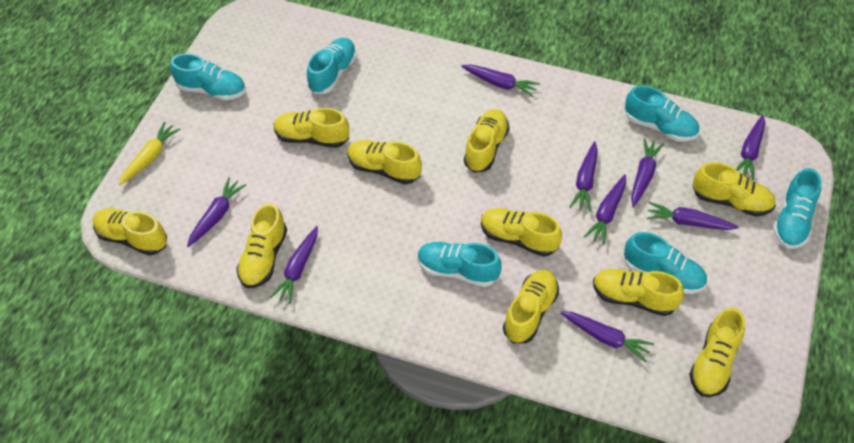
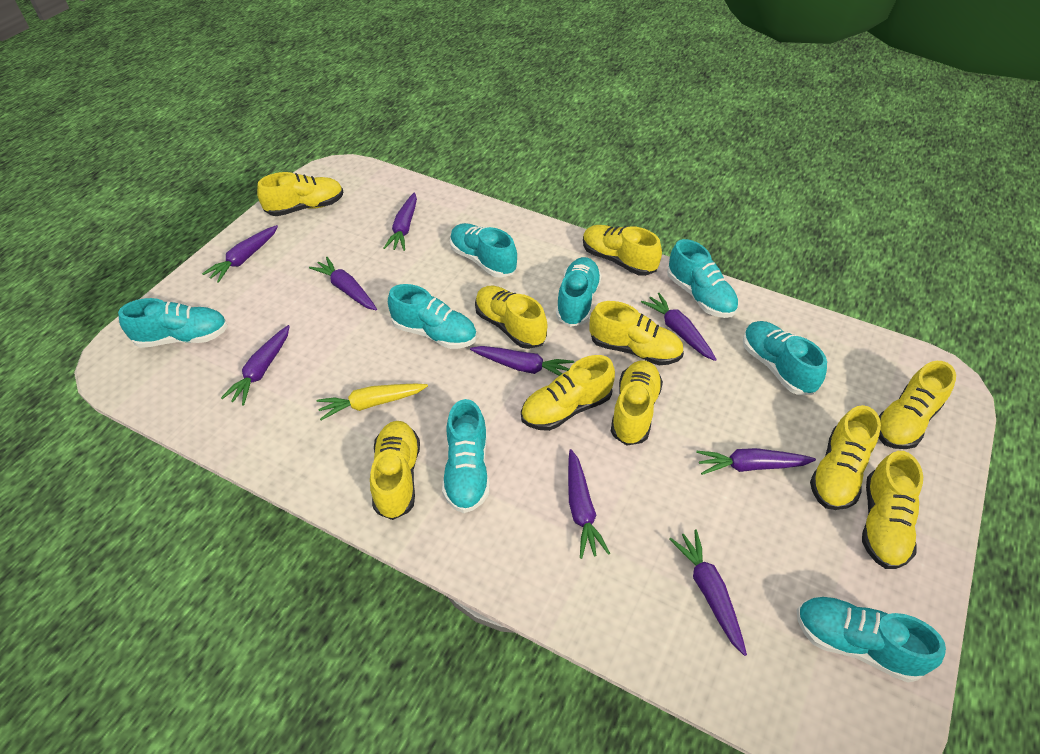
turquoise shoe: [170,53,246,101] [307,38,356,94] [418,242,502,287] [624,232,707,294] [625,85,699,142] [773,168,822,249] = 6 -> [118,298,228,348] [388,284,477,349] [442,399,490,513] [450,223,517,278] [556,257,602,327] [667,239,739,318] [743,321,827,395] [797,597,946,682] = 8

